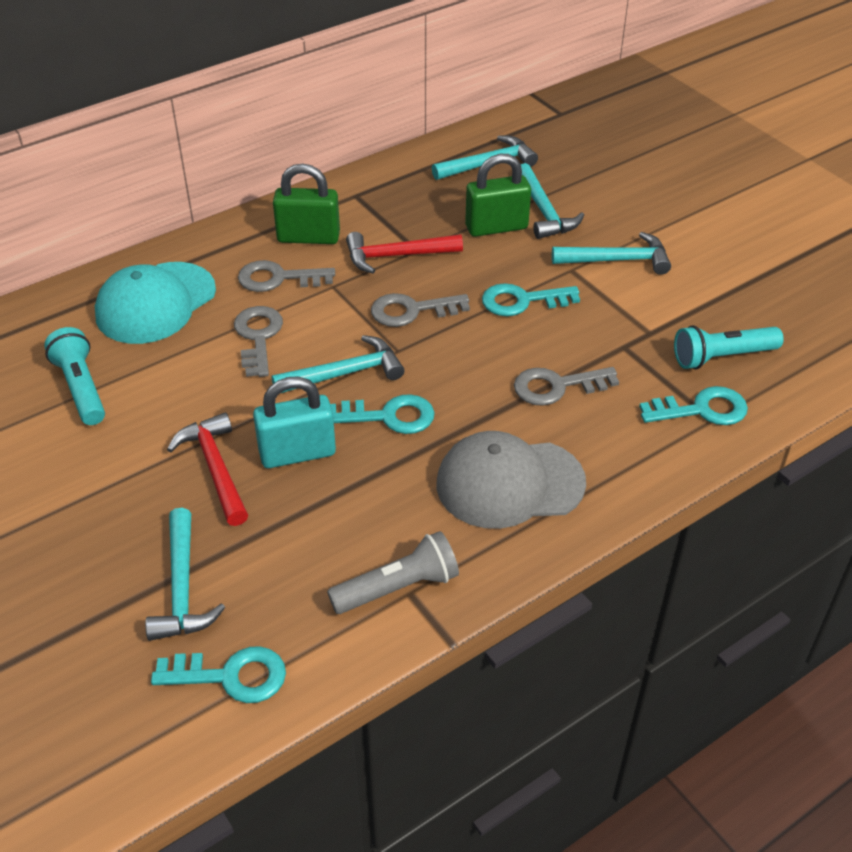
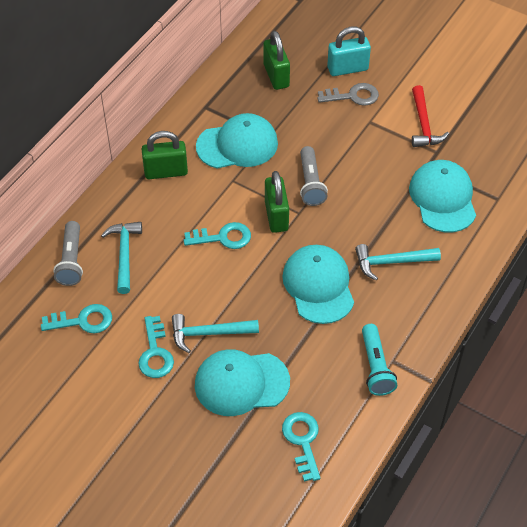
green padlock: [273,163,340,244] [465,154,531,237] = 2 -> [142,131,188,179] [264,31,290,90] [265,171,289,233] = 3
grey cap: [436,431,586,529] = 1 -> none = 0
grey flashlight: [327,531,459,614] = 1 -> [53,221,83,286] [300,146,328,206] = 2
grey key: [234,306,283,377] [238,260,335,292] [371,293,470,327] [514,367,619,406] = 4 -> [318,83,379,106] = 1
red hammer: [167,412,248,526] [346,232,463,273] = 2 -> [412,85,449,147] = 1
turquoise cap: [95,262,216,344] = 1 -> [195,349,290,416] [196,113,278,169] [282,245,354,324] [409,160,476,233] = 4
turquoise flashlight: [44,327,105,425] [674,325,784,369] = 2 -> [362,324,397,396] = 1
turquoise hammer: [145,508,225,641] [272,335,405,393] [432,135,538,180] [521,163,584,239] [552,232,671,275] = 5 -> [101,222,142,294] [172,314,259,353] [355,244,441,281] = 3

